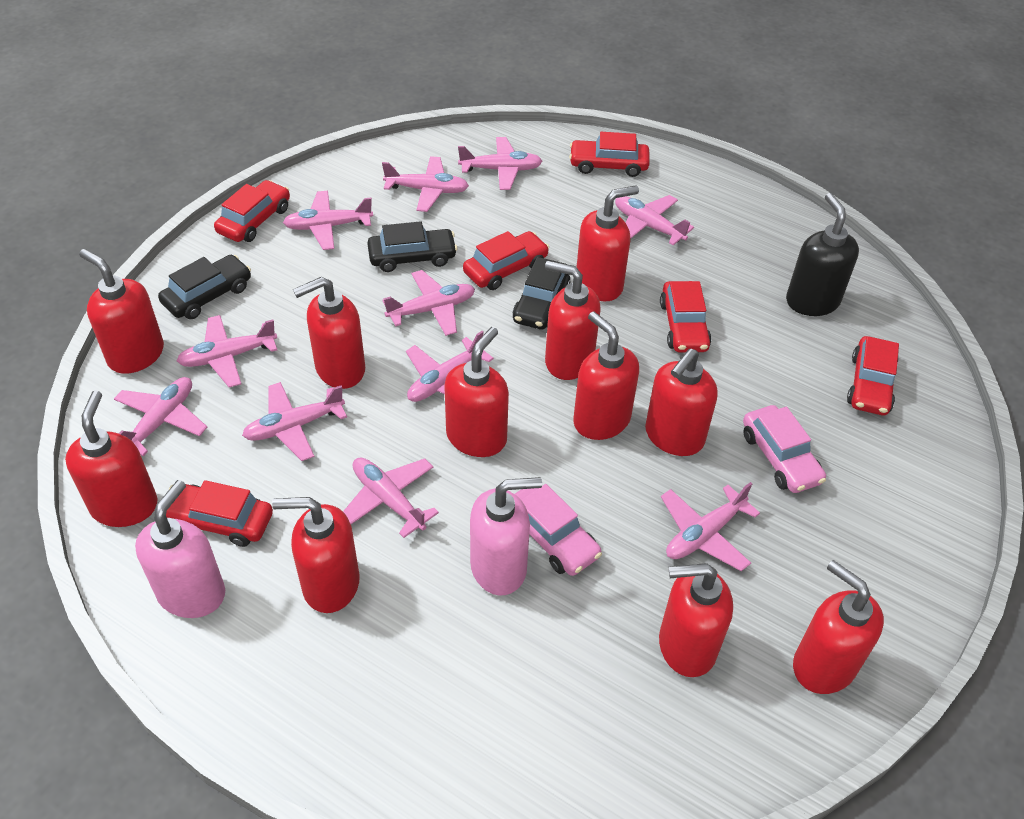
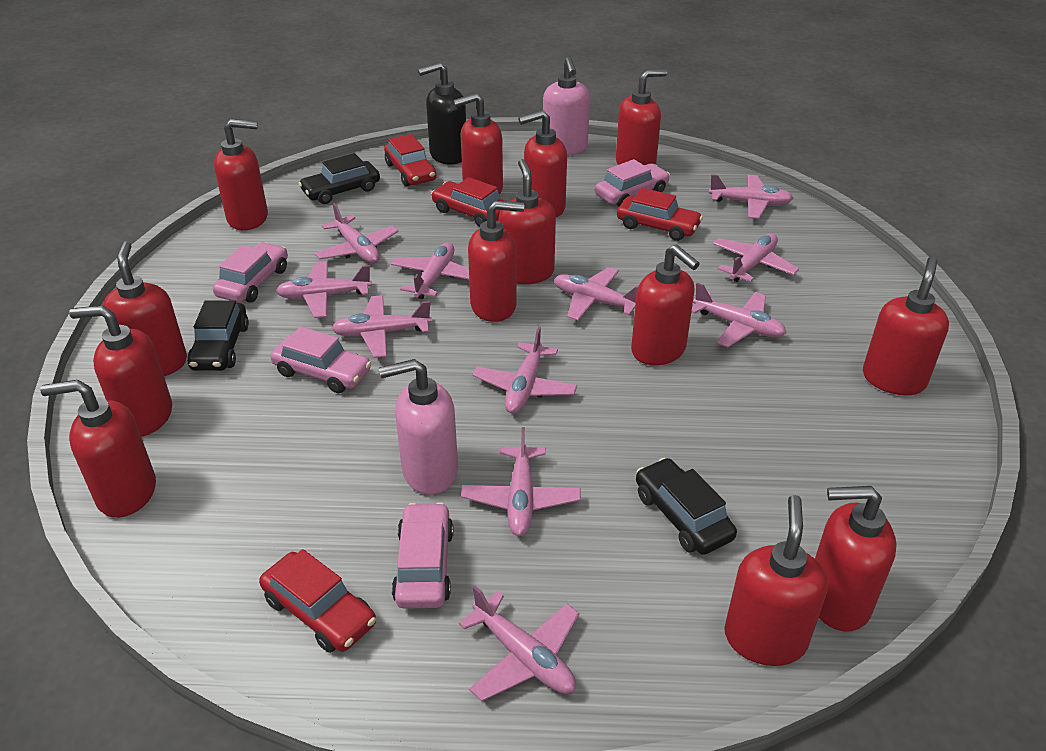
pink car: [515,484,602,576] [743,405,826,493] = 2 -> [213,242,288,303] [270,327,371,393] [392,502,454,609] [595,159,670,207] = 4
red car: [166,480,273,547] [214,180,290,242] [463,231,549,290] [569,132,650,177] [660,281,711,353] [847,336,899,415] = 6 -> [259,549,376,653] [384,134,436,186] [431,177,505,227] [617,188,703,241] = 4
red soap dispenser: [65,391,157,527] [79,249,164,374] [272,497,360,613] [293,277,365,389] [444,327,509,457] [545,261,601,380] [573,311,639,440] [577,185,639,301] [645,349,718,456] [659,563,733,677] [793,560,884,694] = 11 -> [40,380,156,518] [69,305,172,437] [103,241,187,376] [214,119,268,230] [453,93,503,195] [468,201,524,322] [499,159,556,284] [518,110,567,217] [616,69,667,165] [631,245,700,365] [724,495,828,666] [815,486,897,632] [863,256,949,395] = 13

